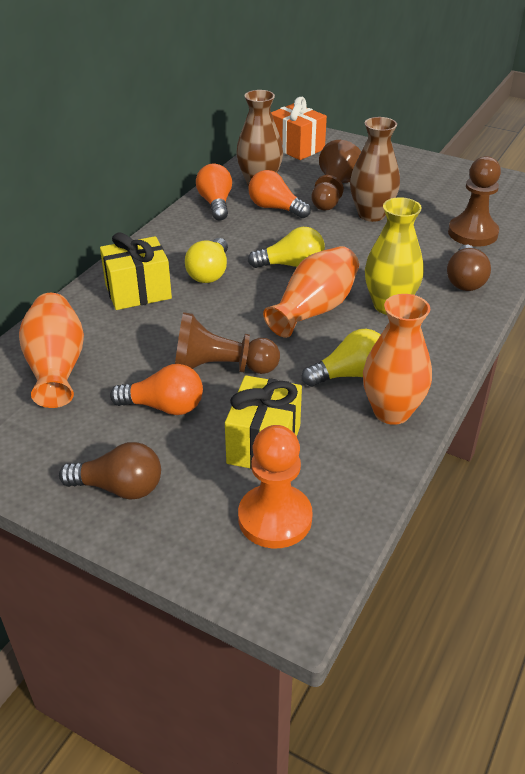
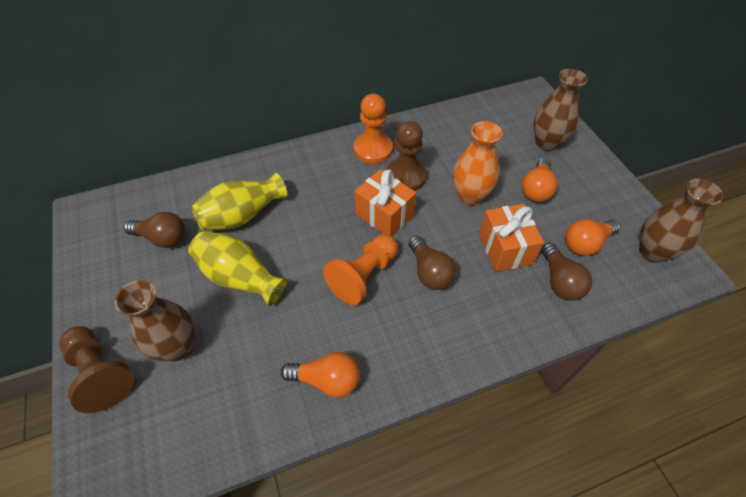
brown light bulb: [59,442,161,500] [447,245,491,291] = 2 -> [124,212,185,248] [408,235,456,290] [541,243,592,301] = 3
brown pawn: [175,312,280,374] [311,140,361,210] [448,156,501,247] = 3 -> [59,326,134,413] [386,121,427,191] = 2
brown vase: [236,90,283,186] [350,117,400,222] = 2 -> [115,280,195,361] [534,69,588,152] [639,179,723,263] = 3
orange gift: [271,97,327,160] = 1 -> [355,169,416,236] [479,204,544,272] = 2
orange pawn: [238,425,313,548] = 1 -> [323,234,398,305] [354,94,393,164] = 2
orange vase: [19,293,84,408] [263,246,359,338] [363,294,432,425] = 3 -> [453,121,503,205] = 1
yellow gift: [100,232,172,310] [225,375,302,469] = 2 -> none = 0
yellow light bulb: [185,238,228,283] [248,227,325,268] [302,329,381,387] = 3 -> none = 0
yellow vase: [365,197,424,315] = 1 -> [188,231,287,306] [192,173,287,230] = 2

